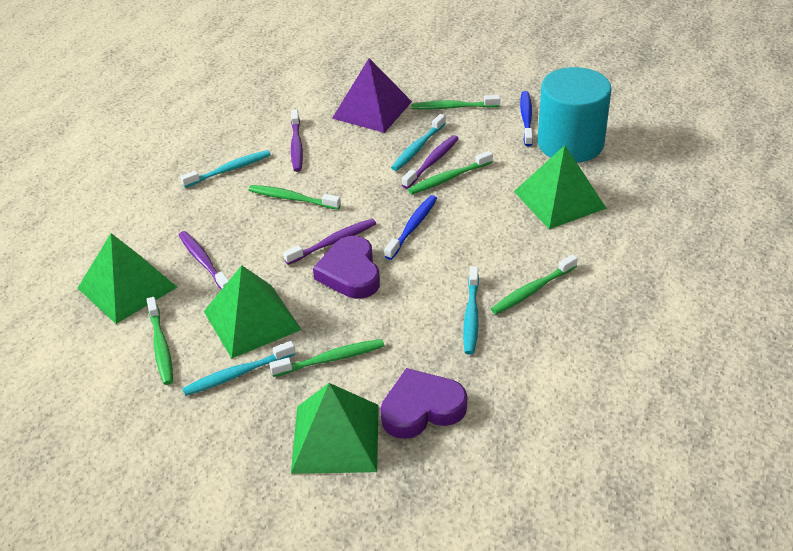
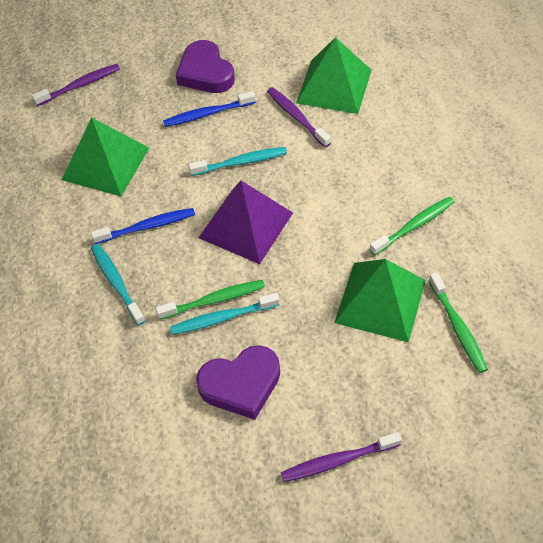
green pyramid: [78,233,177,324] [204,265,302,358] [291,383,379,474] [514,145,607,229] = 4 -> [62,117,149,196] [296,37,371,114] [334,259,426,342] = 3
green toothbrush: [147,297,173,385] [249,185,341,210] [269,339,384,377] [408,151,493,194] [411,95,500,110] [491,254,578,314] = 6 -> [156,280,265,320] [369,197,454,256] [429,272,488,373] = 3
purple toothbrush: [179,231,229,290] [283,219,376,265] [291,110,303,172] [402,135,459,189] = 4 -> [32,64,120,106] [267,87,331,147] [281,432,402,482] = 3
turquoise cylinder: [537,67,612,163] = 1 -> none = 0
turquoise toothbrush: [180,150,271,188] [182,341,295,396] [391,114,446,171] [463,266,479,355] = 4 -> [91,244,145,326] [170,293,280,335] [188,147,287,176] = 3

